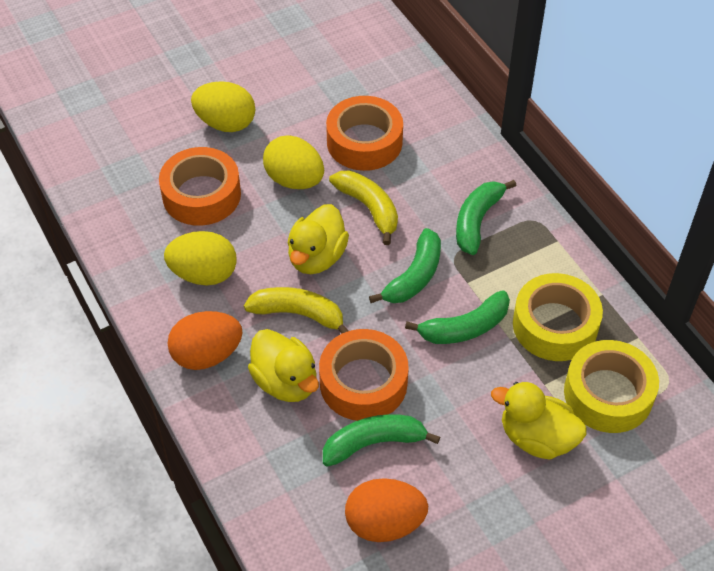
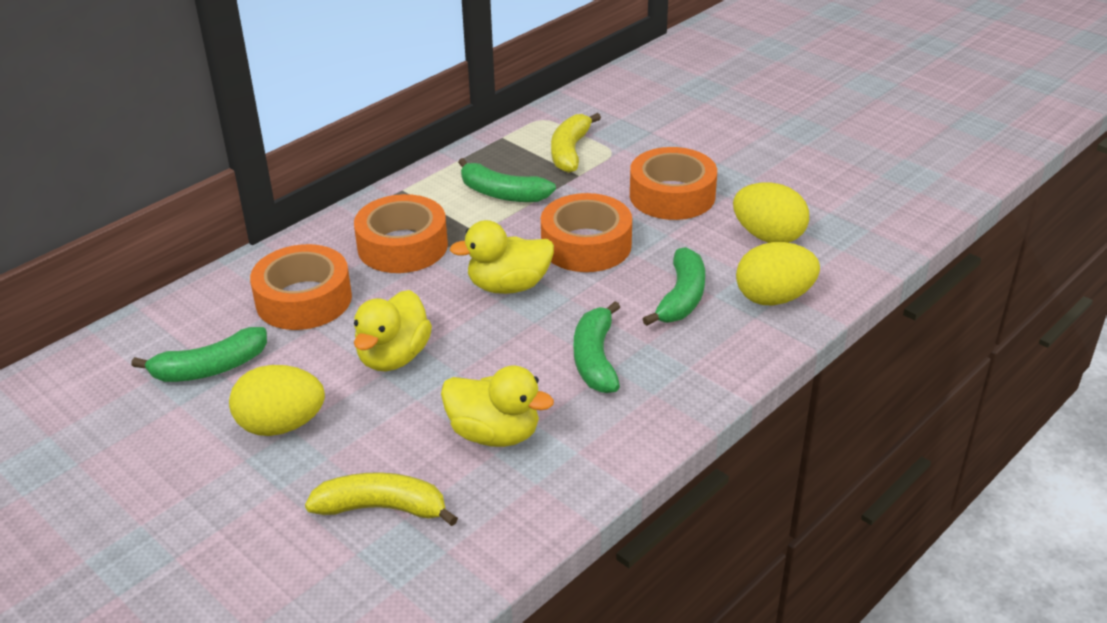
orange egg: [167,311,243,370] [345,478,428,542] = 2 -> none = 0
orange tape: [159,147,241,226] [319,329,409,421] [326,96,403,171] = 3 -> [250,244,352,330] [354,194,448,273] [541,193,632,272] [630,147,717,220] = 4
yellow tape: [513,273,603,361] [564,340,659,433] = 2 -> none = 0

